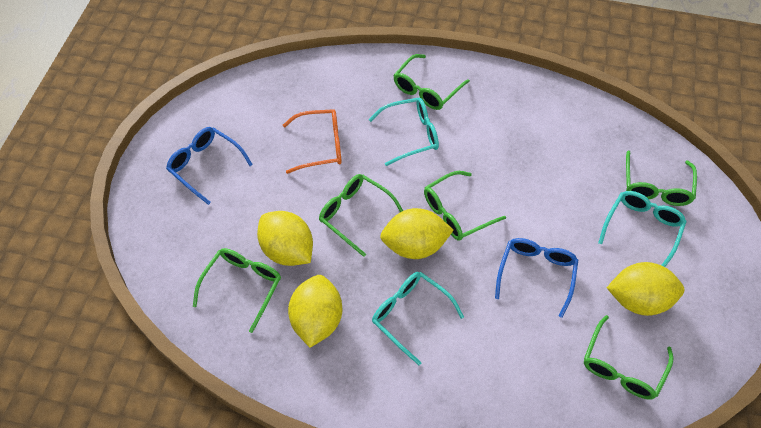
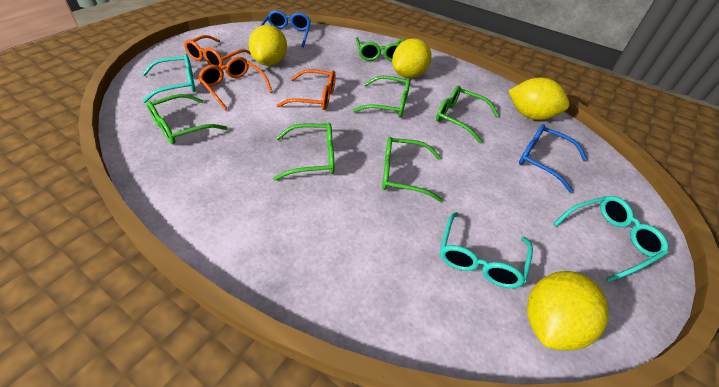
orange glasses: [283,109,342,174] = 1 -> [184,35,251,67] [198,57,273,110] [276,69,336,110] = 3

